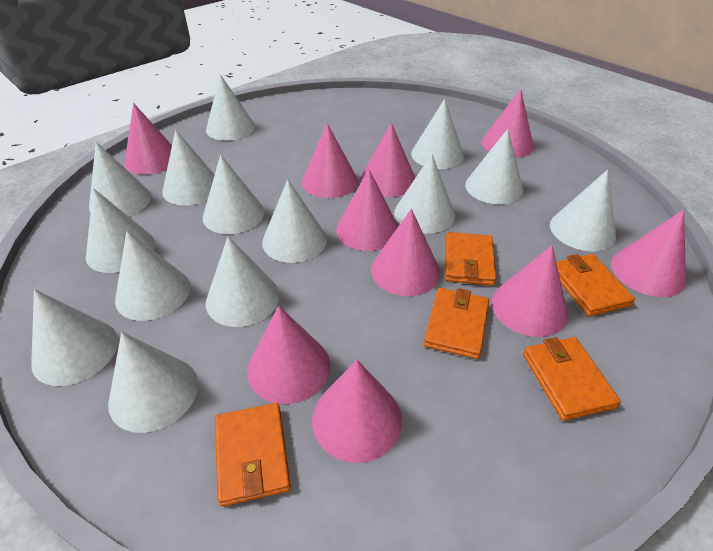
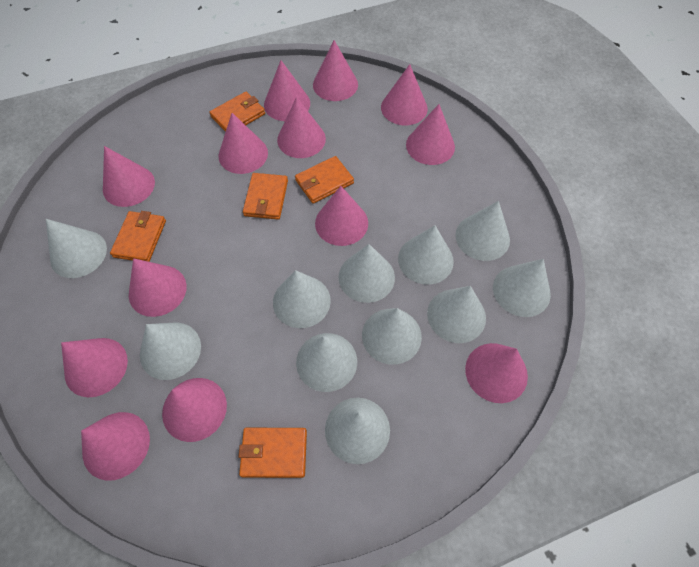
pink cone: [124,103,172,175] [247,306,330,404] [302,123,358,198] [312,360,402,463] [336,169,398,251] [360,122,415,197] [371,209,440,296] [482,89,534,158] [491,245,568,337] [611,210,686,297] = 10 -> [61,338,128,397] [81,412,150,481] [103,146,155,207] [129,258,187,317] [162,378,227,442] [218,113,268,174] [264,60,310,121] [277,97,326,158] [313,40,358,101] [315,186,368,246] [381,64,428,125] [406,104,455,165] [465,343,528,403] = 13
white cone: [31,289,118,386] [86,188,155,273] [89,142,151,216] [108,332,198,433] [115,231,190,321] [162,130,215,206] [203,155,265,234] [206,74,255,141] [206,236,280,327] [262,180,327,263] [394,154,455,234] [411,99,464,169] [465,129,523,205] [550,170,616,252] = 14 -> [46,219,107,278] [140,322,201,380] [273,270,331,328] [296,333,357,392] [325,398,390,464] [339,244,395,303] [362,308,422,365] [398,225,454,285] [427,286,486,343] [455,201,510,261] [493,259,551,317] = 11

